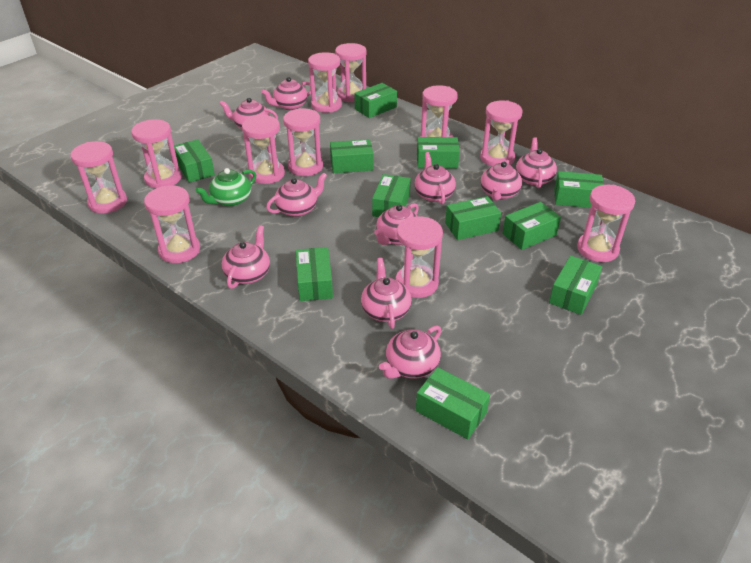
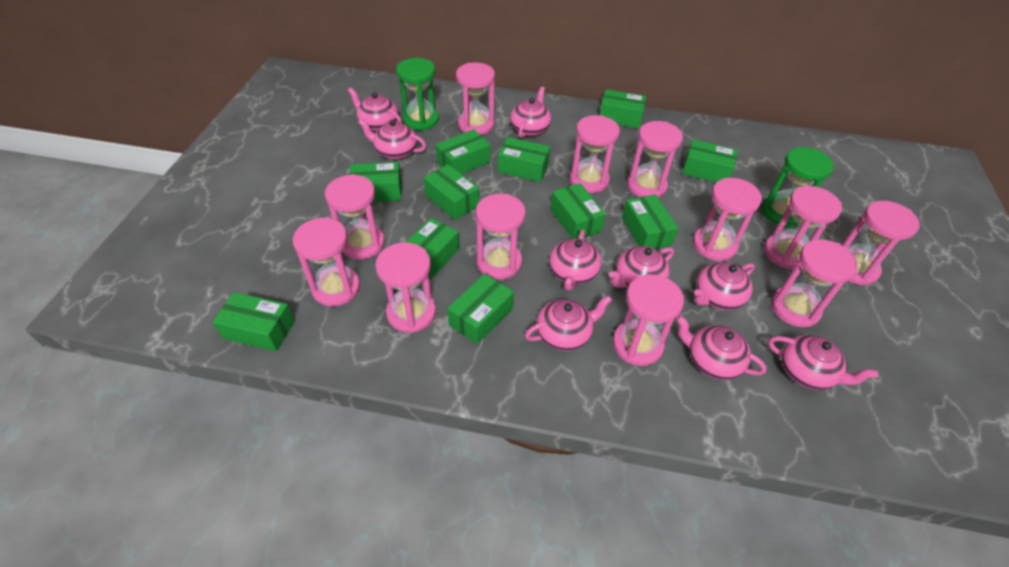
green hourglass: none = 0 -> [396,58,439,131] [761,147,834,227] = 2
green teapot: [195,168,256,207] = 1 -> none = 0
pink hourglass: [70,141,127,214] [131,119,181,188] [144,185,200,263] [242,115,285,184] [283,108,323,176] [308,52,342,113] [335,43,367,102] [395,216,443,298] [420,85,458,137] [480,100,523,166] [577,185,635,262] = 11 -> [293,217,360,306] [325,174,385,260] [375,243,436,333] [456,62,495,135] [476,194,526,279] [569,115,620,193] [613,274,684,366] [627,121,683,198] [693,178,762,261] [764,186,842,269] [771,239,858,327] [842,201,920,285] = 12
pink teapot: [219,98,278,129] [222,225,270,289] [261,77,311,110] [266,173,327,217] [361,258,412,329] [374,203,419,245] [379,325,441,379] [414,152,456,205] [480,160,522,201] [516,137,557,188] = 10 -> [348,87,402,132] [358,119,426,160] [510,87,551,138] [525,295,612,351] [549,229,601,291] [609,246,674,288] [676,315,767,380] [694,262,755,310] [768,335,878,390] = 9

